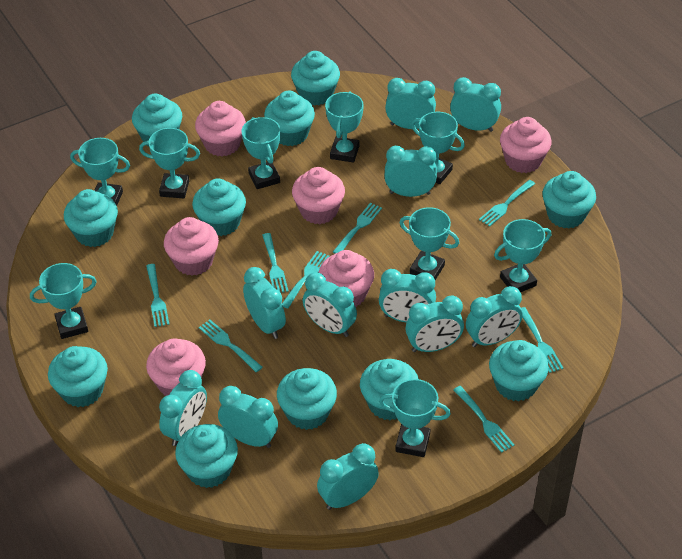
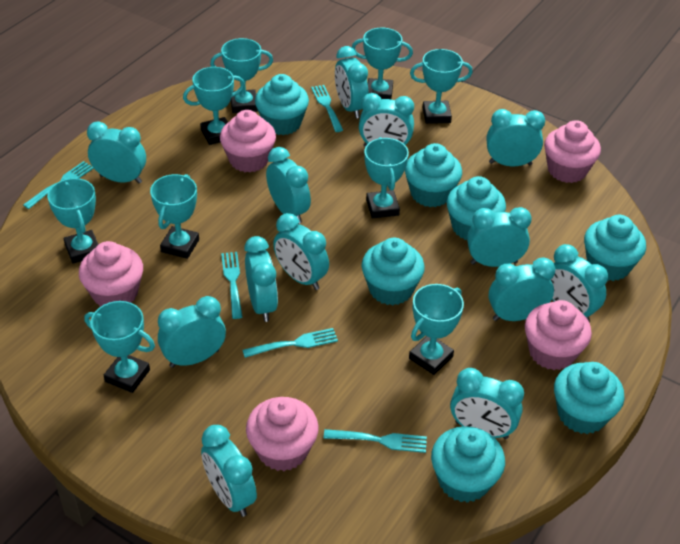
pink cupcake: [146,338,206,396] [164,217,219,276] [195,101,246,156] [292,167,345,224] [318,250,374,307] [500,117,552,173] = 6 -> [79,241,143,307] [220,110,276,173] [246,397,319,471] [525,300,592,370] [544,120,601,183] = 5
turquoise clock: [159,370,207,446] [218,386,278,448] [243,267,286,339] [303,272,357,337] [317,443,379,510] [379,269,436,323] [385,78,436,129] [385,146,437,197] [406,296,464,352] [450,77,501,132] [466,286,523,347] = 11 -> [87,121,146,184] [158,296,226,368] [201,425,257,517] [244,236,278,322] [266,147,311,224] [273,213,329,290] [335,46,369,118] [359,93,414,147] [450,368,524,439] [467,207,532,267] [487,109,545,166] [488,257,556,321] [550,244,608,322] = 13
turquoise cupcake: [48,346,108,407] [64,189,118,247] [132,94,182,146] [175,424,238,488] [192,178,246,236] [264,91,315,146] [277,368,337,430] [291,51,340,106] [360,359,419,420] [489,340,549,401] [542,171,596,229] = 11 -> [255,74,309,135] [361,237,425,305] [405,143,462,207] [431,426,505,503] [446,176,506,240] [554,362,625,434] [584,215,646,281] = 7
turquoise fork: [146,264,169,327] [199,320,263,372] [262,233,289,293] [282,251,330,308] [333,203,382,254] [454,386,515,453] [479,180,535,227] [521,307,563,373] = 8 -> [23,161,94,209] [221,252,242,319] [243,328,338,358] [311,85,343,132] [324,429,427,453] = 5

